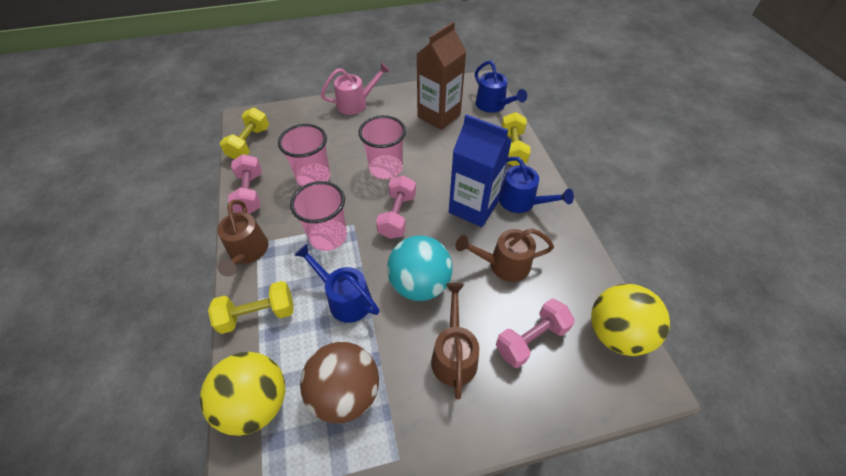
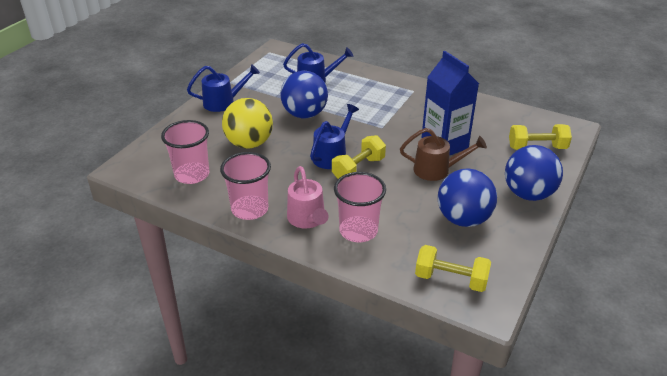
blue ball: none = 0 -> [280,71,328,118] [438,168,497,227] [505,145,563,201] = 3
brown ball: [300,342,379,423] = 1 -> none = 0
brown carton: [417,22,466,130] = 1 -> none = 0
brown watering can: [217,200,268,277] [431,283,479,399] [456,228,554,282] = 3 -> [400,128,487,181] = 1
pink dumbbell: [228,154,262,214] [376,175,416,239] [496,298,575,368] = 3 -> none = 0
turquoise ball: [387,235,453,301] = 1 -> none = 0
yellow ball: [200,352,285,436] [591,284,670,356] = 2 -> [222,98,273,149] = 1

